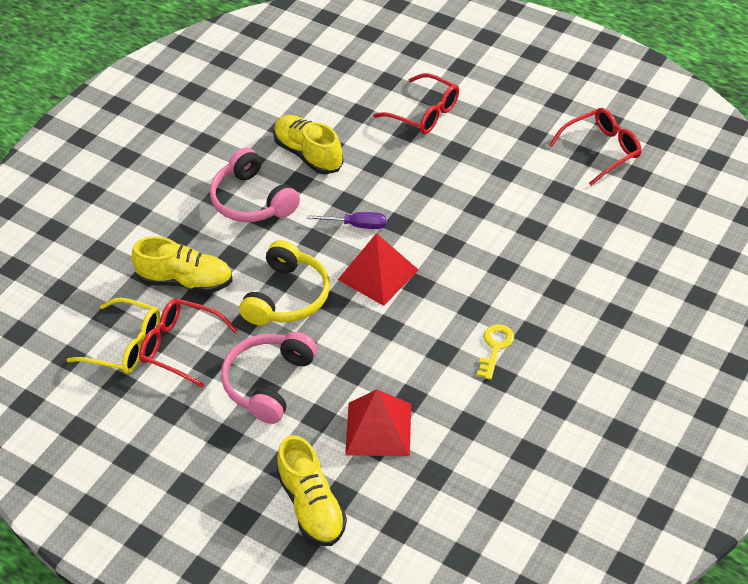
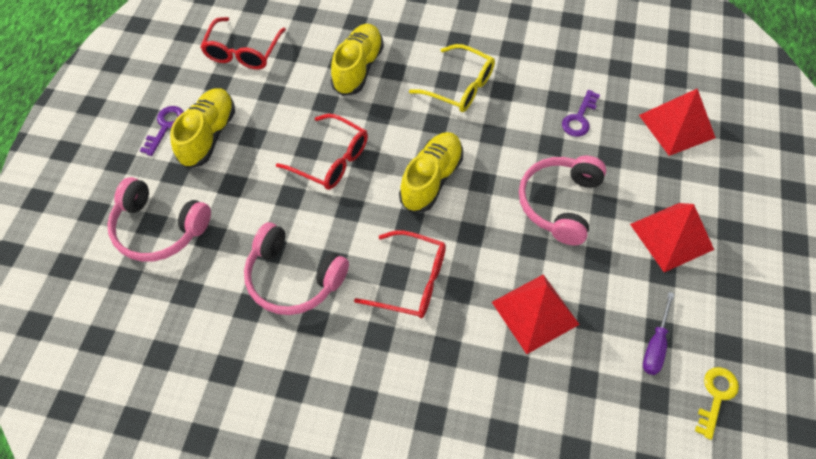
pink headphones: [210,148,300,222] [221,332,317,424] = 2 -> [107,177,211,262] [244,222,349,315] [519,156,606,245] = 3
purple key: none = 0 -> [140,106,184,156] [562,90,600,137] = 2
red pyramid: [338,233,419,306] [345,389,411,456] = 2 -> [492,274,580,354] [630,203,714,272] [639,89,715,156] = 3
yellow headphones: [239,240,330,326] = 1 -> none = 0

